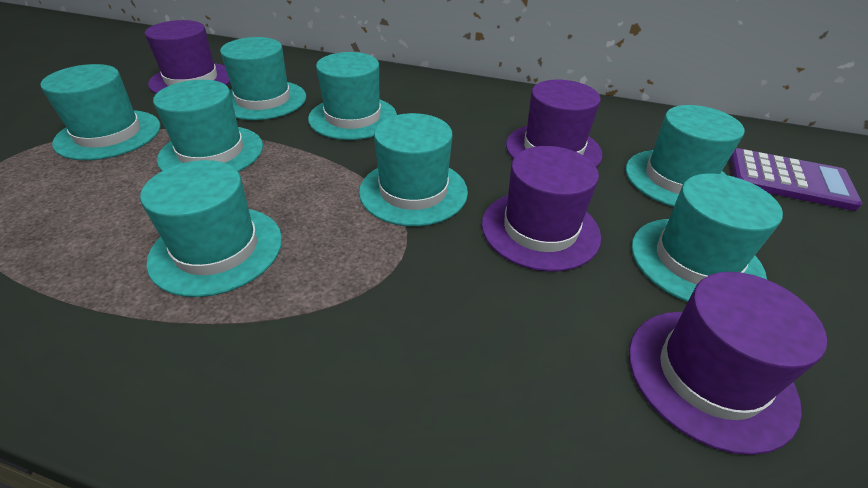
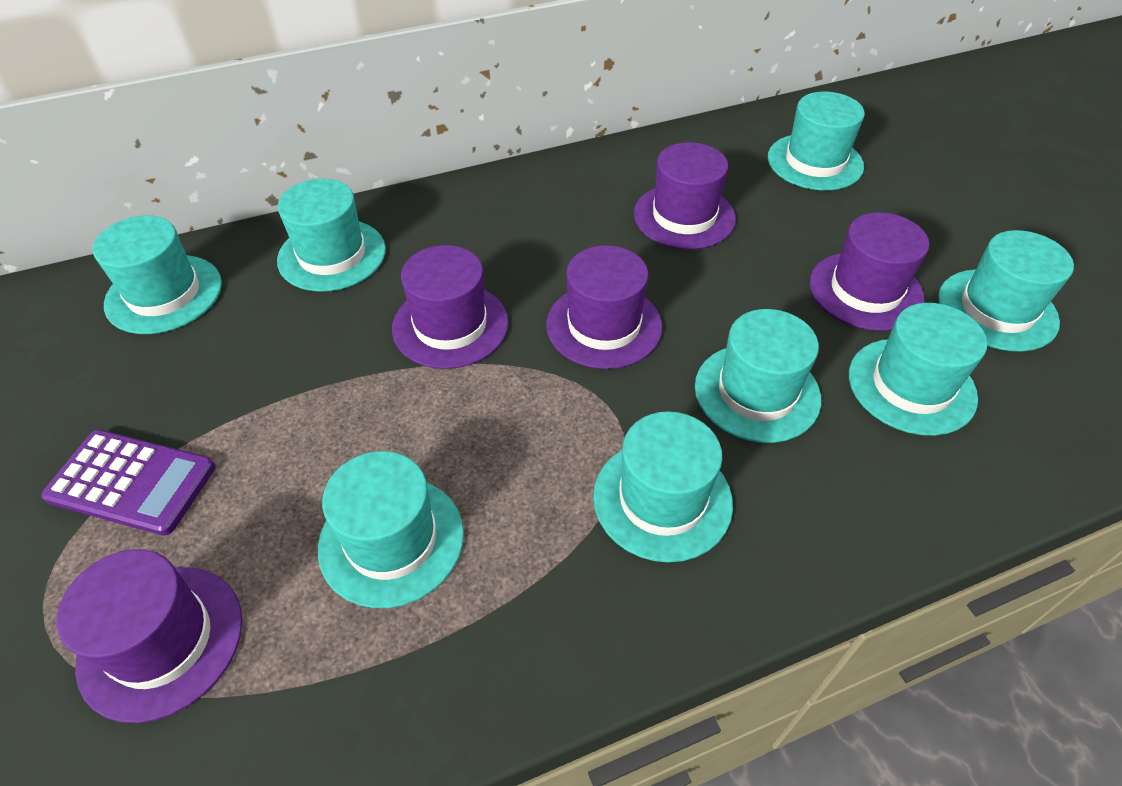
purple hat: [145,20,230,94] [482,146,601,272] [506,80,603,167] [629,272,827,455] = 4 -> [56,549,242,723] [392,245,509,369] [546,245,662,369] [634,142,736,250] [810,212,929,331] = 5

